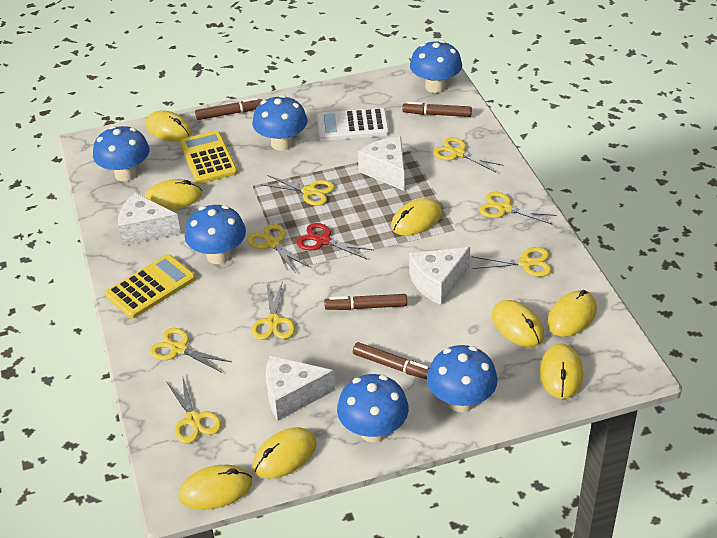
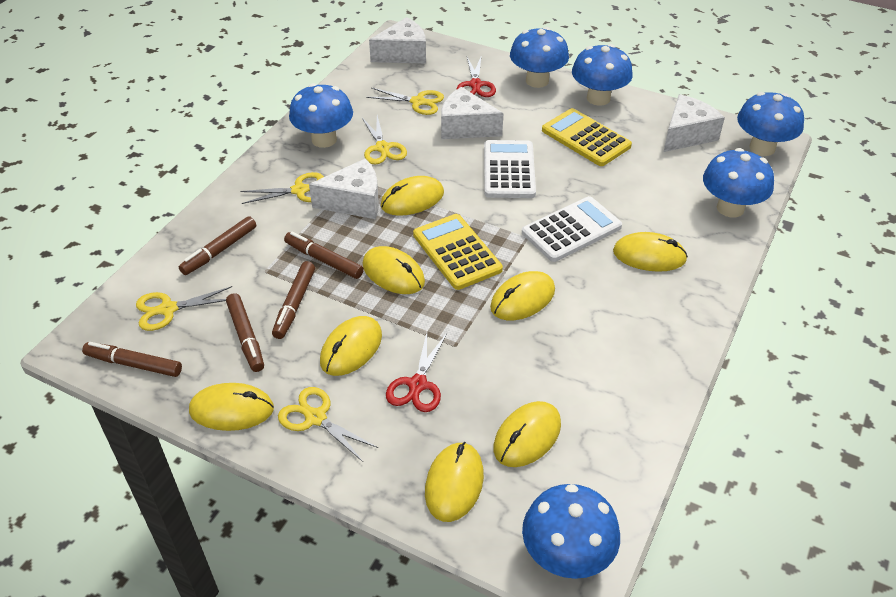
brown marker: [195,98,263,120] [324,294,407,310] [353,342,429,380] [402,102,472,117] = 4 -> [82,342,182,377] [179,216,256,275] [226,293,264,372] [272,261,315,339] [284,232,364,279] = 5
red scissors: [297,223,373,259] = 1 -> [386,333,447,412] [456,55,496,97] = 2
white calculator: [317,108,389,141] = 1 -> [484,140,536,198] [522,196,622,262] = 2
yellow scissors: [149,328,232,373] [167,375,221,444] [247,224,309,273] [252,281,295,340] [263,175,335,206] [433,137,504,173] [472,247,552,277] [479,192,557,224] = 8 -> [136,286,232,331] [240,172,324,204] [278,387,378,462] [362,115,407,164] [366,88,444,115] = 5

